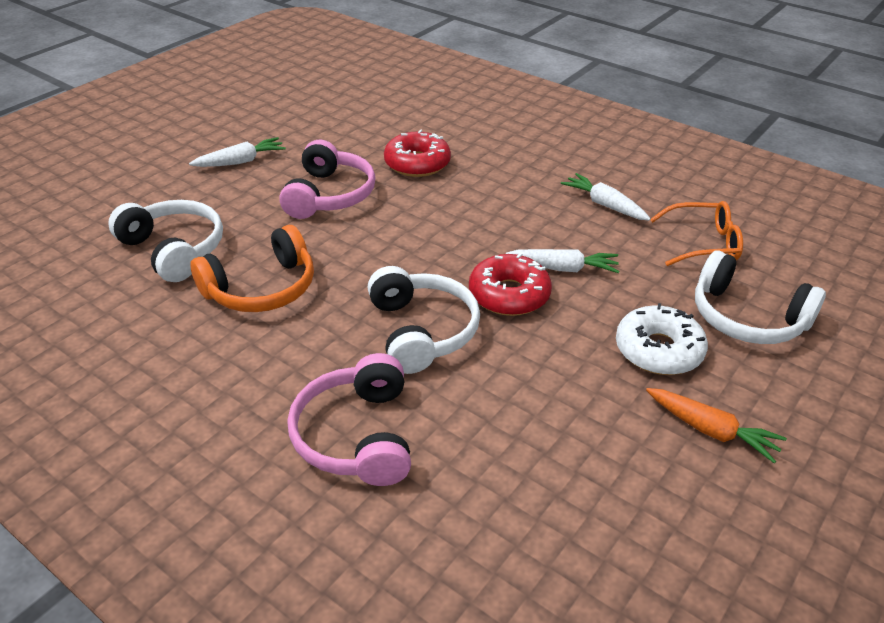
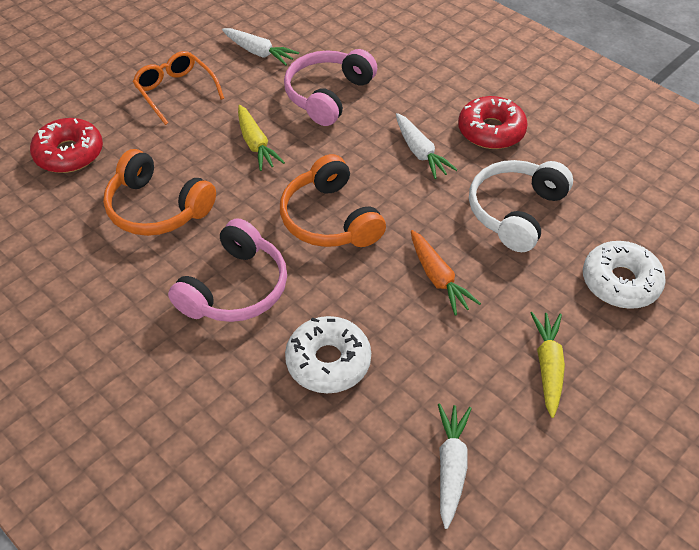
orange headphones: [190,225,314,312] = 1 -> [103,149,216,236] [280,154,386,247] = 2
white donut: [616,303,708,375] = 1 -> [285,316,371,393] [583,241,666,309] = 2
white headphones: [108,200,223,282] [367,266,480,374] [695,251,826,344] = 3 -> [469,160,573,252] = 1
yellow carrot: none = 0 -> [238,105,285,171] [531,312,565,418] = 2

